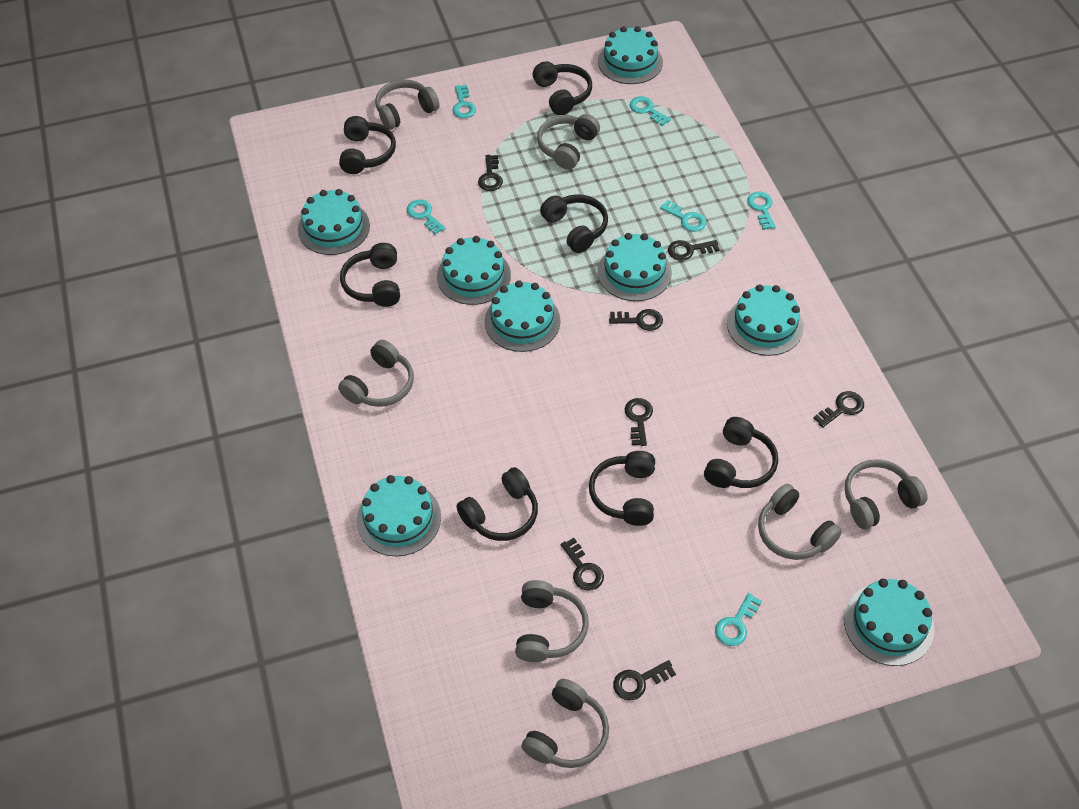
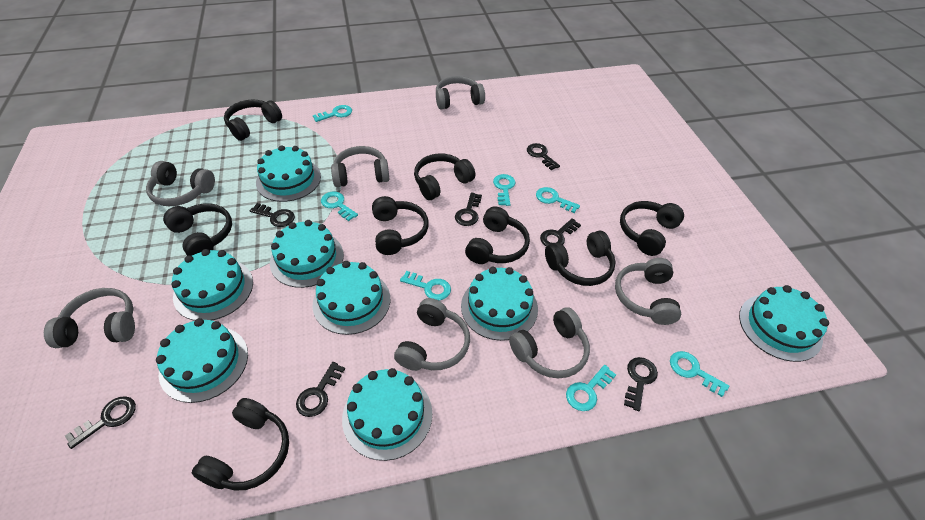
black headphones: [339,116,396,174] [340,243,400,307] [456,467,538,541] [533,61,592,115] [540,194,608,253] [589,451,655,526] [704,417,778,488] = 7 -> [163,203,232,256] [192,398,289,491] [224,99,282,141] [372,196,429,255] [414,153,475,200] [465,206,530,264] [545,230,615,286] [620,201,684,256] = 8
turquoise key: [407,199,446,234] [452,85,476,118] [630,96,671,126] [660,200,706,232] [715,593,762,646] [747,192,776,230] = 6 -> [313,105,352,122] [321,192,358,221] [400,271,451,300] [493,174,515,206] [536,187,580,213] [566,365,616,411] [670,351,729,397] = 7

